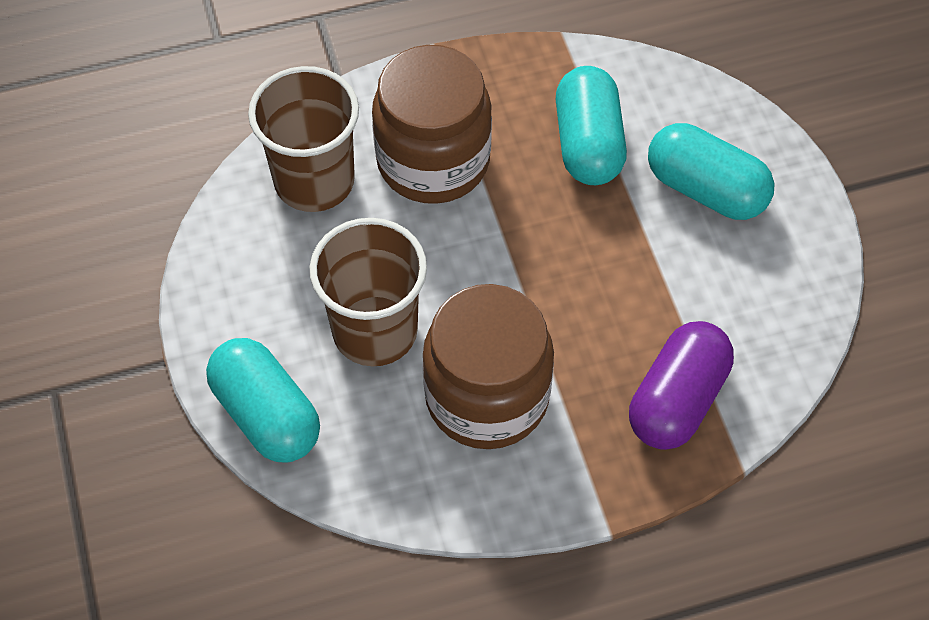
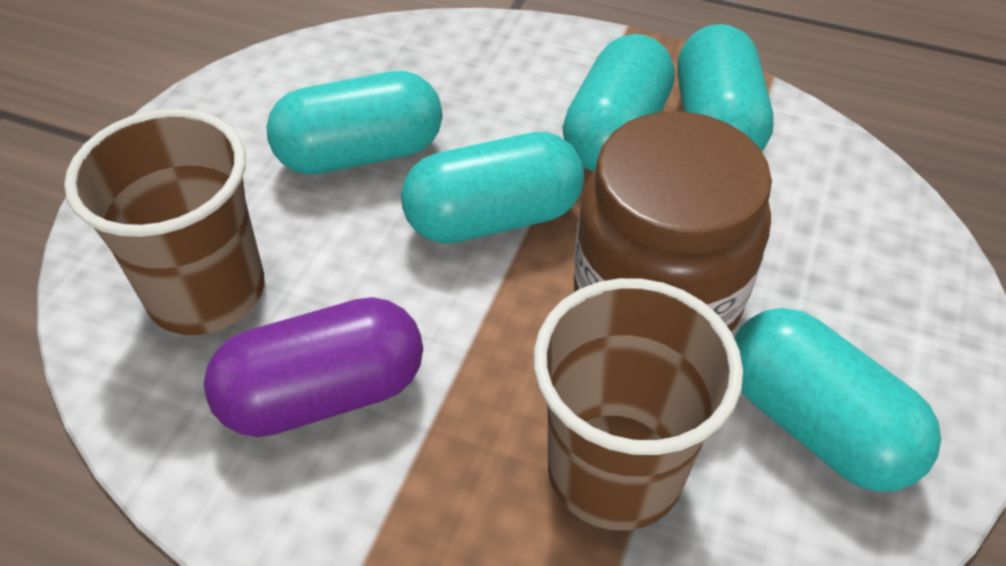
brown jar: [372,45,492,204] [422,284,554,449] = 2 -> [574,111,772,332] = 1
turquoise capsule: [206,338,320,463] [556,66,627,185] [648,123,775,220] = 3 -> [266,71,442,175] [401,132,584,244] [562,34,675,171] [677,24,774,151] [734,308,941,492] = 5

